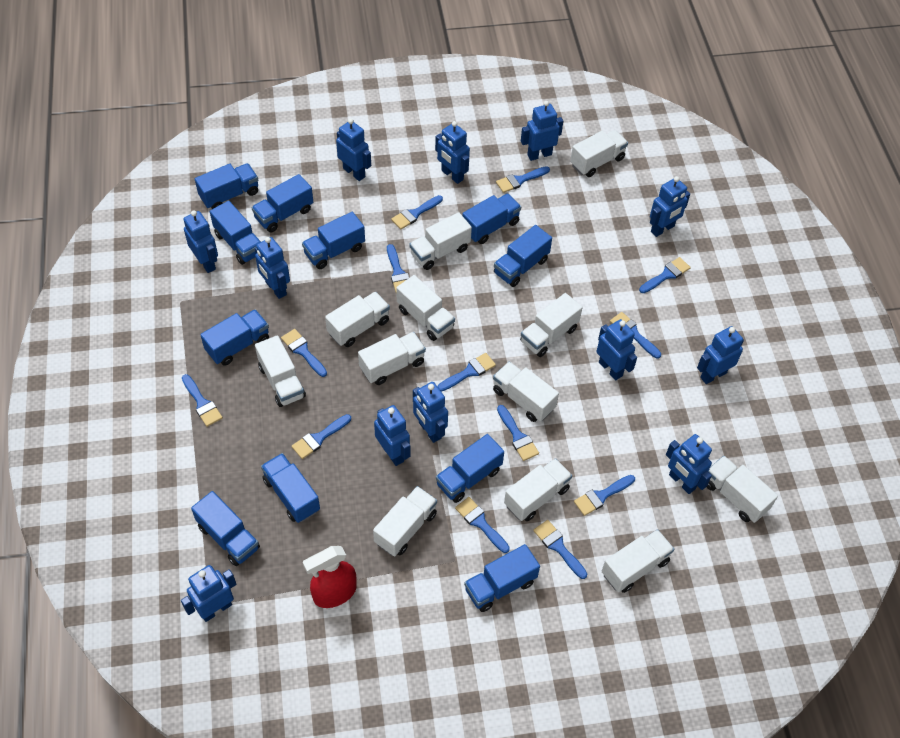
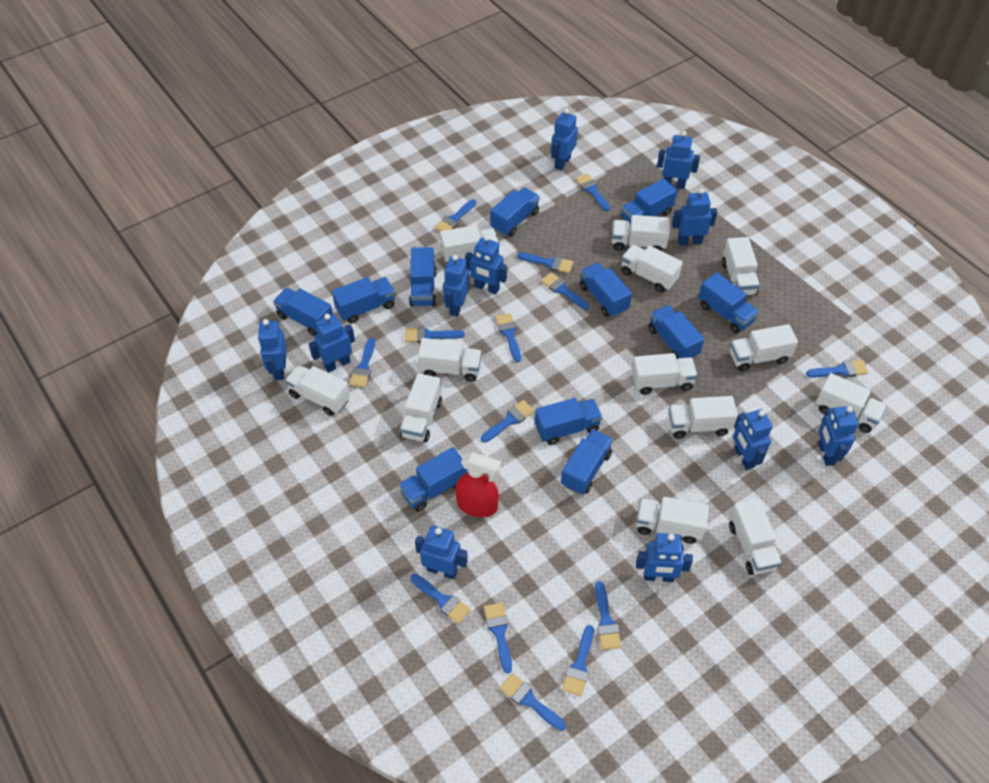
blue brush: [182,374,223,427] [281,329,327,377] [292,414,351,459] [387,244,409,293] [391,195,443,229] [438,353,496,392] [455,497,510,553] [496,166,550,193] [497,405,539,461] [533,520,587,579] [574,475,635,516] [610,312,661,358] [639,257,691,293] = 13 -> [349,338,375,388] [405,327,465,343] [410,574,471,624] [435,199,476,232] [481,400,535,443] [484,602,512,673] [495,313,521,362] [500,673,566,731] [517,252,573,273] [541,272,589,310] [562,625,594,696] [575,173,610,211] [595,581,622,650] [806,360,868,378] = 14
blue robot: [181,565,236,622] [183,210,218,273] [255,237,290,299] [336,118,371,181] [374,405,411,466] [413,382,448,443] [435,121,470,184] [521,101,563,161] [596,319,637,380] [650,176,690,237] [666,434,712,494] [697,326,744,384] = 12 -> [258,319,287,380] [309,314,355,373] [415,525,468,579] [443,255,470,317] [465,235,507,294] [551,108,578,171] [636,533,693,582] [657,131,700,189] [672,188,717,245] [733,409,773,470] [818,406,858,466] = 11
white truck: [255,335,306,407] [325,292,390,347] [358,332,426,385] [373,486,437,557] [396,275,455,341] [410,212,472,270] [493,362,559,422] [504,458,572,521] [520,293,582,357] [570,130,628,177] [601,529,674,593] [707,456,778,523] = 12 -> [285,365,350,416] [400,373,442,442] [418,338,482,382] [440,225,499,262] [612,215,670,251] [621,244,683,292] [631,353,698,395] [636,497,709,544] [668,396,738,439] [722,237,760,295] [729,499,782,575] [730,324,798,372] [816,373,887,433] = 13

